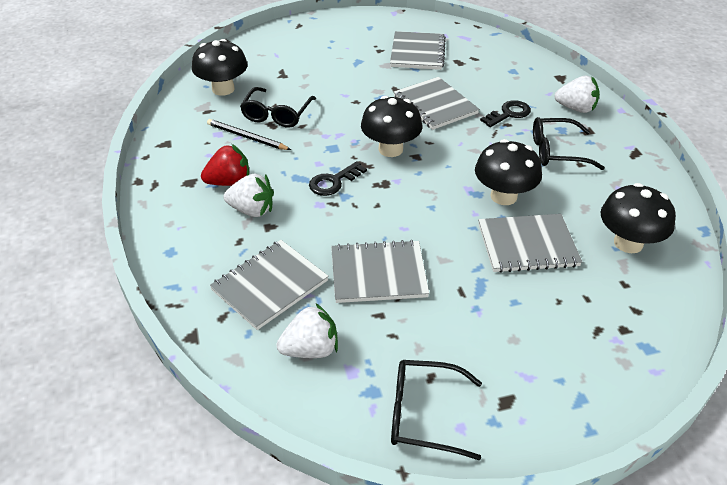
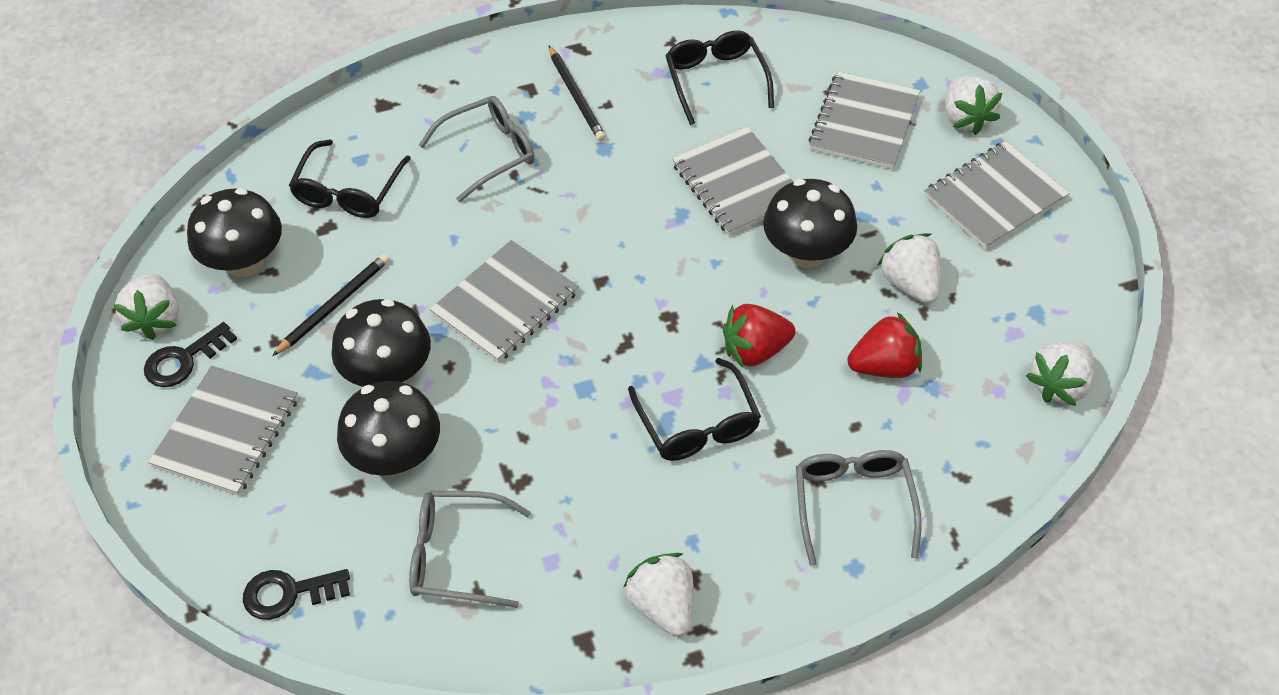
black pencil: [207,119,291,150] = 1 -> [272,253,390,356] [549,46,606,141] = 2
grey glasses: none = 0 -> [409,491,531,608] [419,96,535,202] [796,450,922,566] = 3
red strawberry: [201,144,249,186] = 1 -> [723,304,795,368] [847,312,922,378] = 2
white strawberry: [224,174,274,217] [276,304,338,358] [554,76,600,113] = 3 -> [113,274,179,340] [624,553,694,636] [877,233,941,303] [945,76,1002,135] [1026,341,1095,406] = 5

